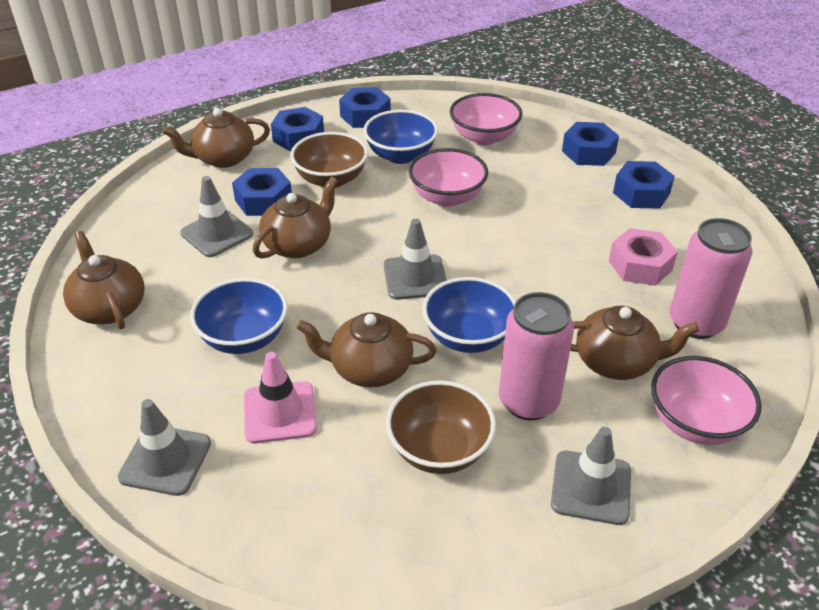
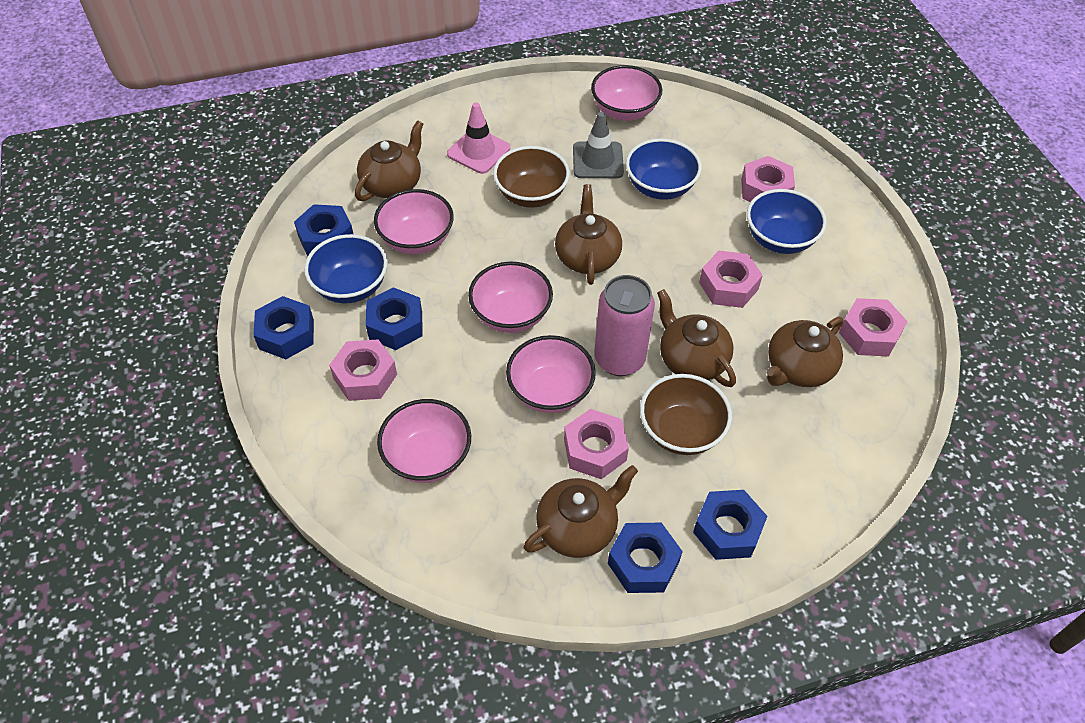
grey traffic cone: [118,399,211,496] [180,176,253,257] [384,219,447,300] [551,427,631,525] = 4 -> [573,112,624,178] = 1
pink bowl: [409,148,488,207] [450,93,522,146] [651,356,762,445] = 3 -> [374,189,454,254] [377,399,471,483] [468,262,553,333] [506,335,596,413] [591,65,662,121] = 5
pink can: [499,292,574,421] [670,218,752,339] = 2 -> [594,275,655,376] = 1
pink nut: [609,228,678,286] = 1 -> [329,339,397,401] [564,409,629,479] [699,251,763,308] [741,156,795,202] [839,298,908,357] = 5

